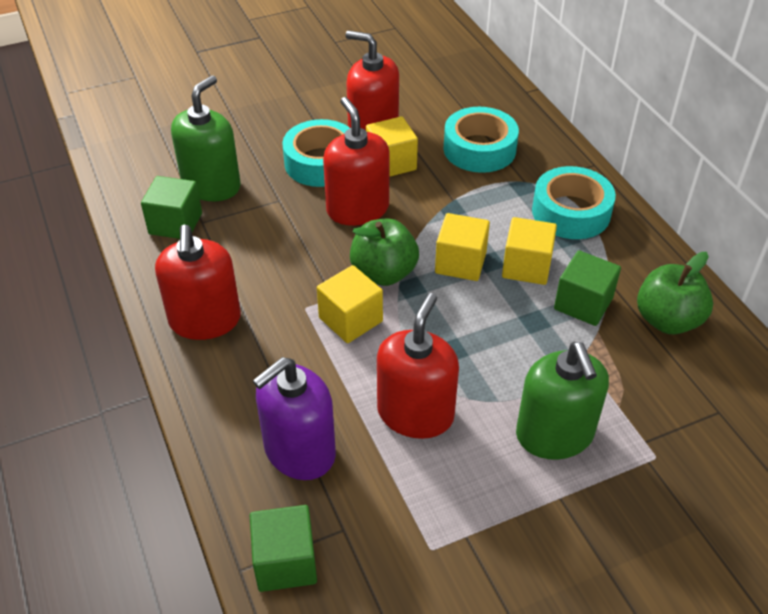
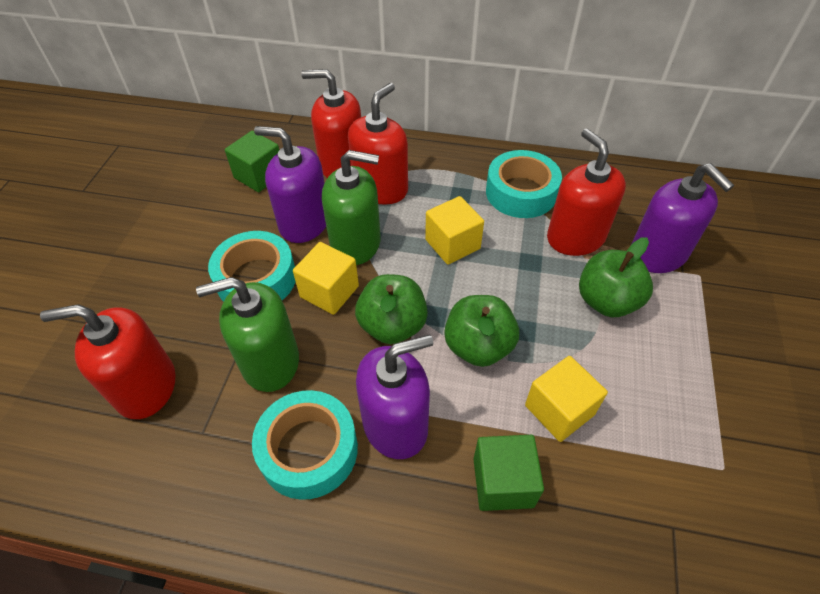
green apple: [350,219,419,286] [637,252,713,334] = 2 -> [355,274,428,344] [444,295,519,367] [579,237,653,317] = 3
green cube: [141,176,202,239] [250,505,317,592] [554,250,621,326] = 3 -> [225,131,279,192] [474,435,544,511] = 2
purple soap dispenser: [253,357,336,480] = 1 -> [254,126,326,243] [356,335,433,459] [631,163,734,273] = 3
yellow cube: [317,265,383,343] [366,116,418,177] [435,213,490,281] [502,217,557,285] = 4 -> [293,242,359,315] [425,196,484,265] [525,356,608,442] = 3

